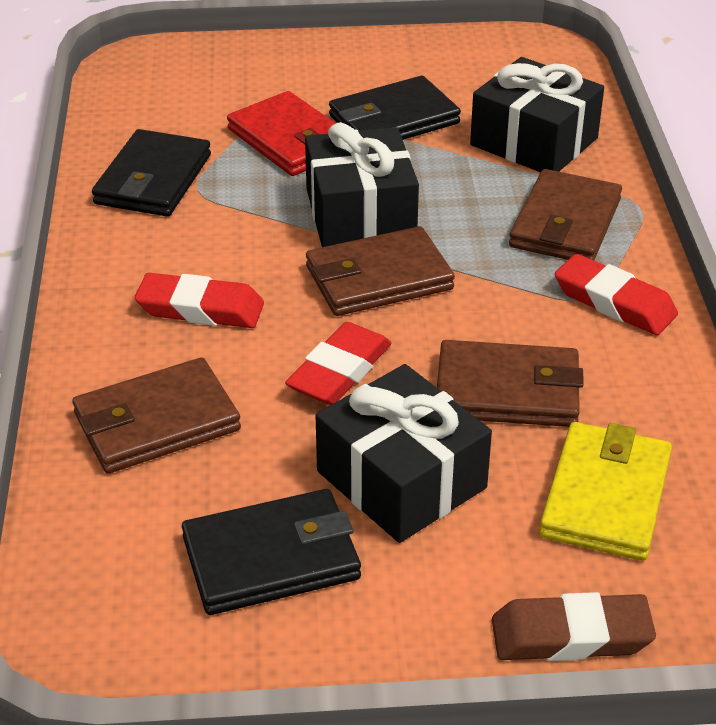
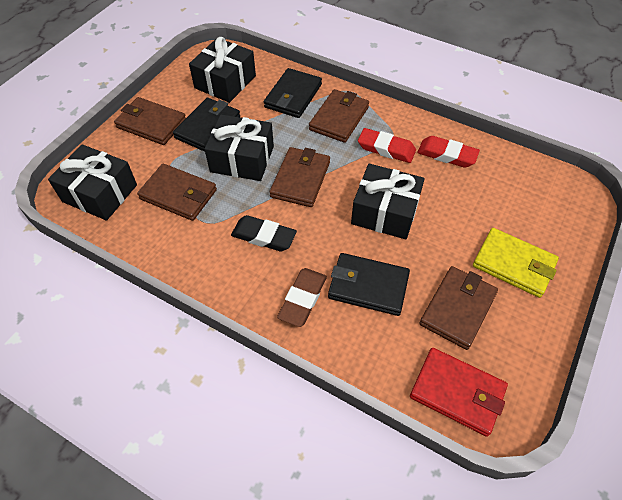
black eraser: none = 0 -> [231,215,297,251] = 1
black gift: [305,122,419,247] [315,364,492,543] [470,57,604,172] = 3 -> [48,144,137,221] [189,37,256,103] [204,114,274,181] [351,164,425,239] = 4
brown wallet: [72,357,241,474] [306,226,455,316] [437,340,584,427] [509,169,622,260] = 4 -> [114,97,186,145] [137,164,217,221] [269,147,330,207] [309,89,369,143] [419,266,498,350] = 5
red eraser: [135,273,264,328] [285,322,392,405] [555,254,678,335] = 3 -> [358,128,416,163] [417,136,480,168] = 2

